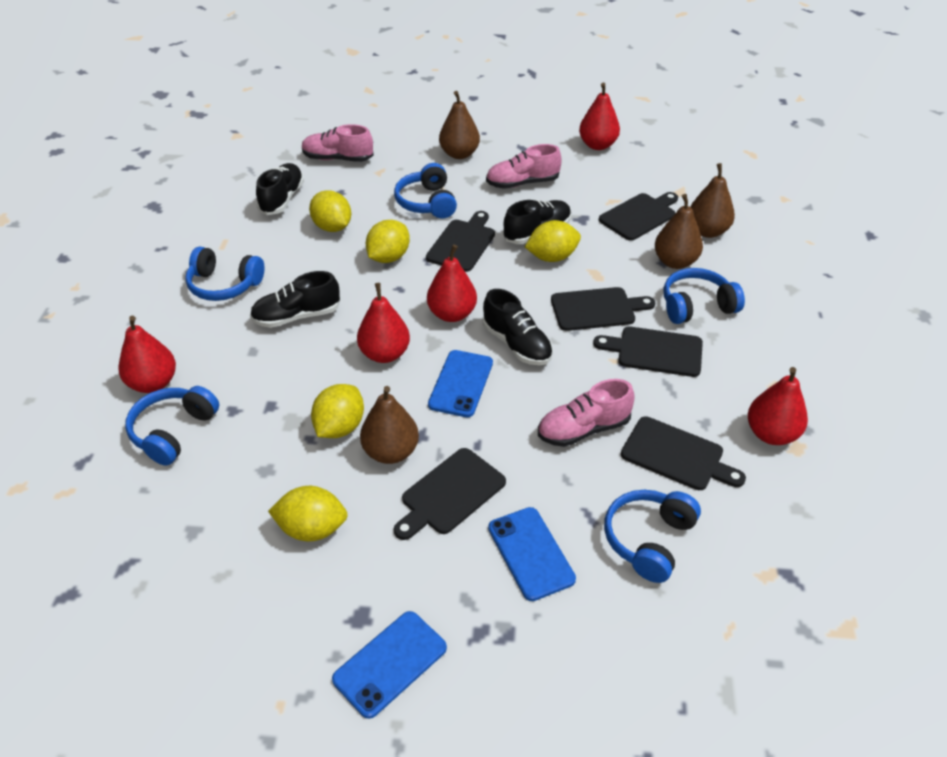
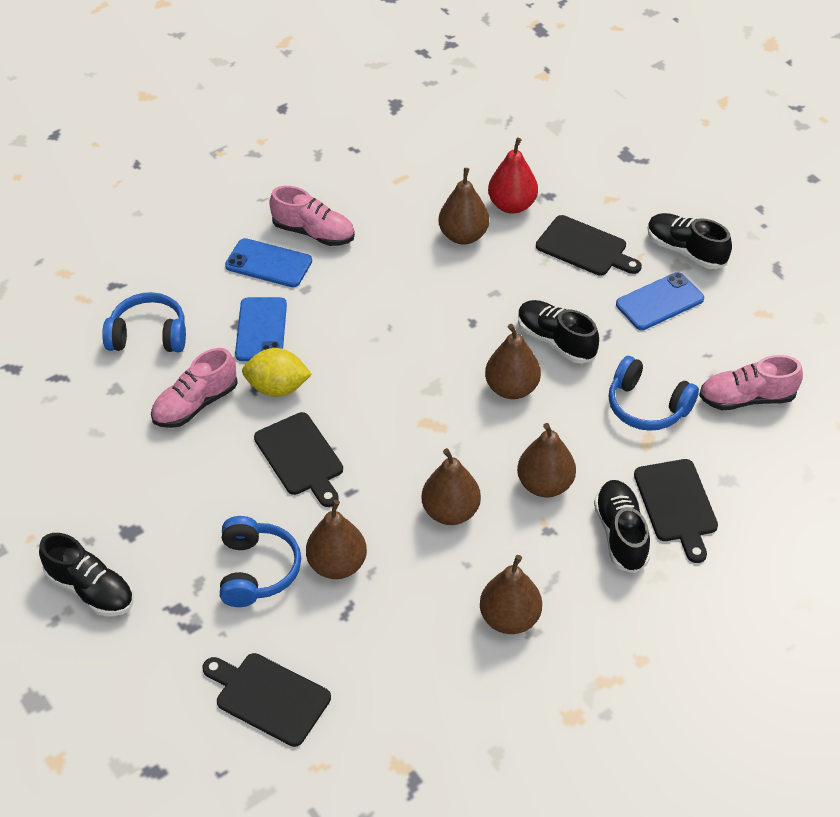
black cutting board: [394,448,506,540] [426,211,495,272] [551,287,655,331] [593,327,703,377] [599,192,678,241] [621,416,746,490] = 6 -> [202,653,331,747] [254,412,343,507] [536,215,642,276] [634,459,718,563] = 4
blue headphones: [125,386,219,466] [185,247,265,301] [394,163,457,219] [604,490,701,583] [664,268,745,324] = 5 -> [102,292,186,352] [220,516,301,607] [609,356,699,431] = 3
brown pear: [360,386,419,464] [439,91,480,159] [655,194,703,269] [690,163,735,238] = 4 -> [306,500,367,579] [422,448,481,525] [439,168,489,245] [480,555,542,634] [485,324,541,399] [517,423,576,497] = 6
red pear: [118,316,176,393] [357,283,410,363] [427,244,477,322] [579,83,620,150] [748,367,808,445] = 5 -> [488,137,538,214] = 1
yellow lemon: [268,486,348,541] [309,190,351,232] [311,384,364,438] [366,220,410,263] [525,220,581,262] = 5 -> [242,348,312,397] = 1

